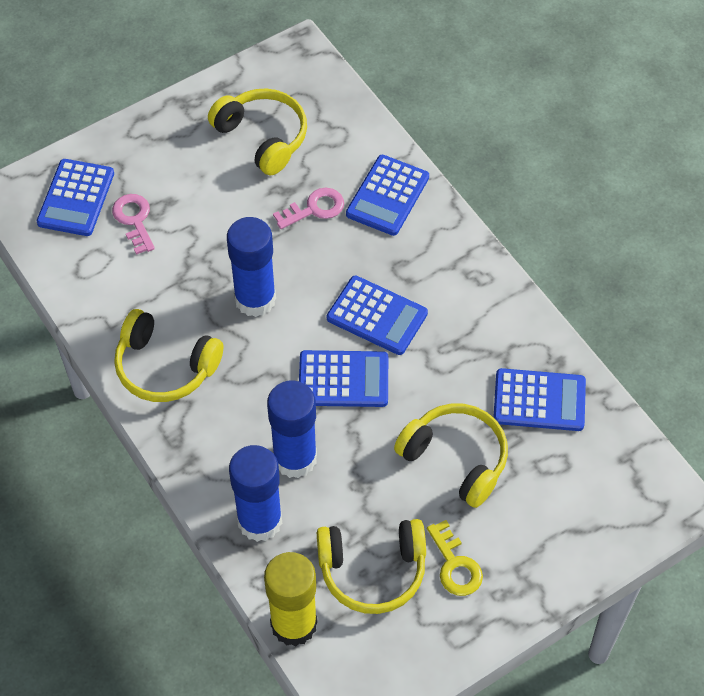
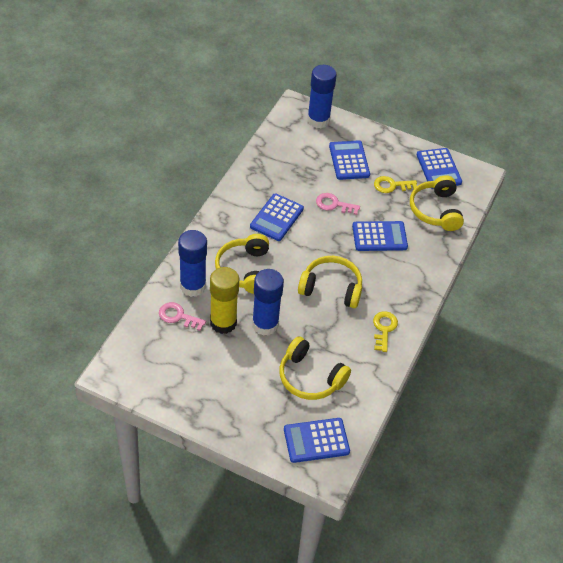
yellow key: [427,520,483,596] = 1 -> [373,311,398,352] [374,176,417,193] = 2

